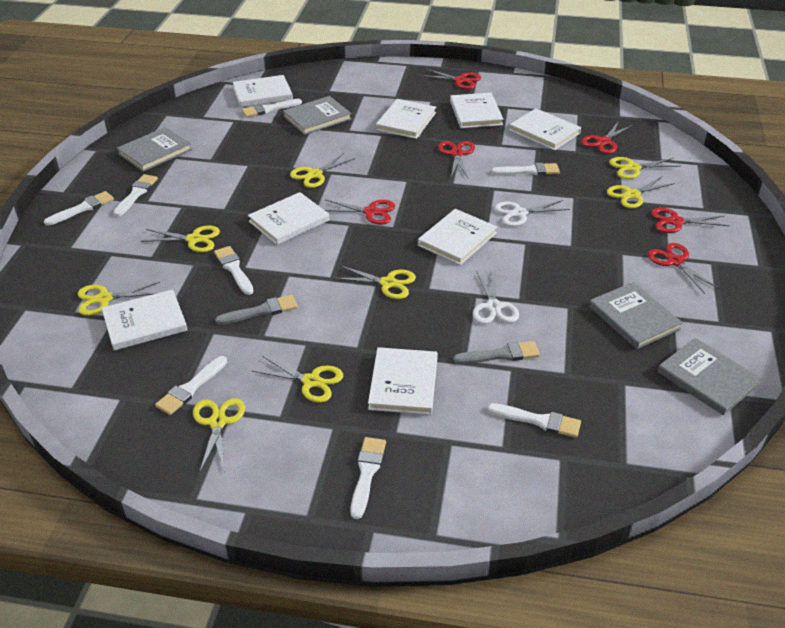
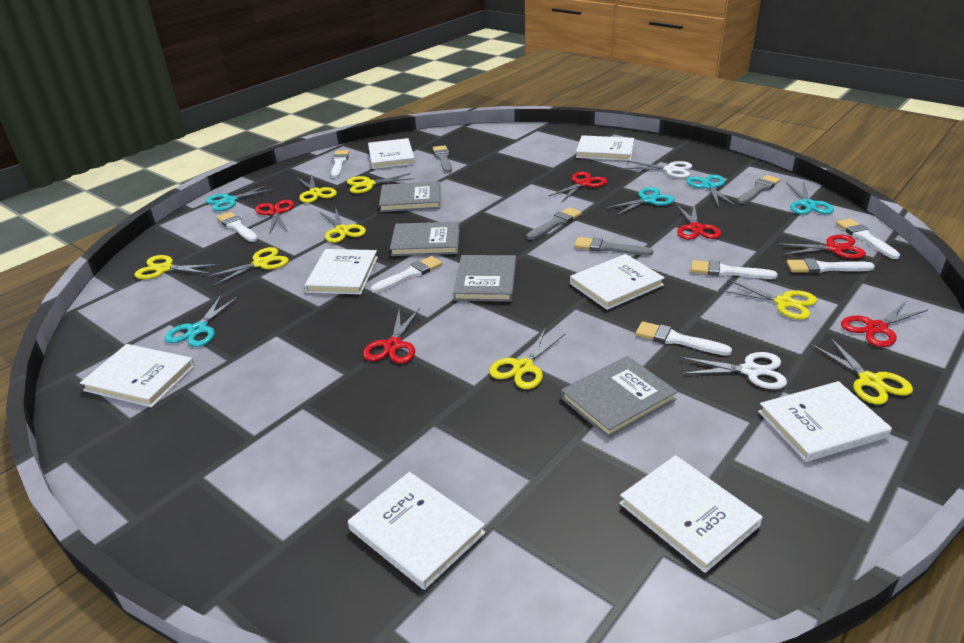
grey brush: [215,295,298,325] [453,341,540,364] = 2 -> [433,145,452,173] [527,207,582,240] [574,237,653,256] [737,175,781,204] = 4
turquoise scissors: none = 0 -> [165,294,239,347] [206,184,276,211] [605,187,675,216] [686,175,736,207] [786,182,834,214] = 5
white brush: [44,191,114,226] [113,174,158,217] [155,356,227,415] [214,246,254,295] [242,99,302,117] [350,437,386,519] [488,403,581,438] [491,163,560,175] = 8 -> [217,212,258,242] [331,150,349,178] [371,256,442,293] [635,321,732,356] [691,260,778,279] [786,258,875,273] [836,218,900,259] = 7

